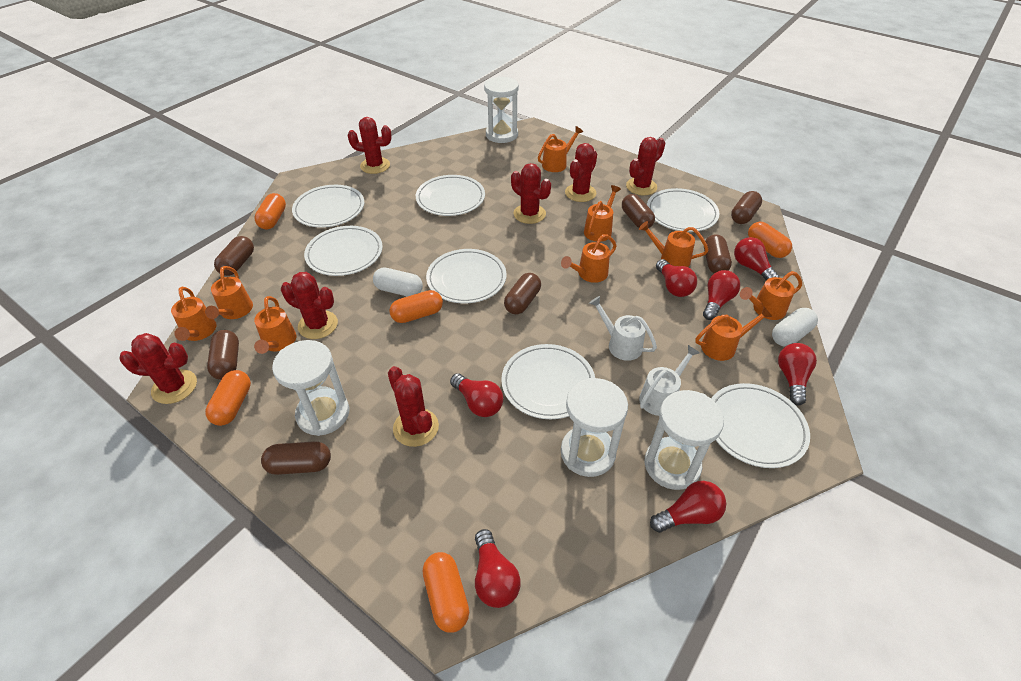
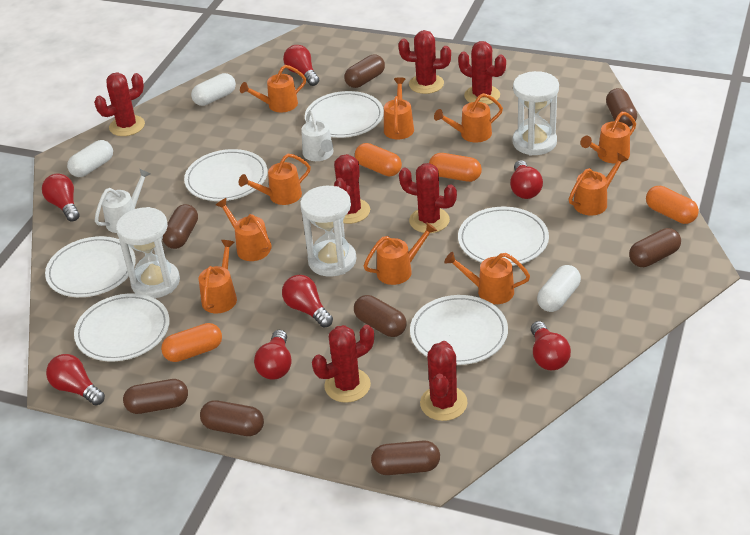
brown capsule: [207,330,239,380] [214,236,254,276] [261,441,331,475] [504,273,541,314] [622,194,655,228] [704,234,732,273] [731,191,762,224] = 7 -> [123,379,188,414] [162,204,198,249] [200,400,264,436] [344,54,385,88] [354,295,407,337] [371,441,440,475] [606,88,637,127] [629,228,681,267] = 8
orange capsule: [205,370,251,426] [254,193,286,230] [389,290,443,323] [423,552,469,633] [748,222,792,258] = 5 -> [161,323,222,362] [355,143,402,176] [429,153,482,182] [646,186,699,224] = 4
orange watering can: [171,287,216,341] [205,266,253,319] [254,296,296,354] [538,126,583,172] [561,234,617,283] [584,185,621,242] [639,221,709,267] [695,307,773,361] [740,271,802,320] = 9 -> [199,240,237,314] [216,198,272,261] [239,154,311,205] [240,65,306,112] [364,222,437,285] [384,77,414,139] [434,93,503,143] [444,252,530,304] [569,153,628,216] [580,112,636,163] = 10
white capsule: [373,267,423,297] [772,308,818,346] = 2 -> [67,140,113,177] [191,73,236,106] [537,265,581,312] = 3
white hourglass: [272,340,349,436] [484,76,519,143] [561,378,628,477] [644,390,724,490] = 4 -> [116,207,180,298] [300,186,357,277] [512,71,559,156] = 3
white plate: [292,185,364,228] [304,226,383,276] [416,175,485,216] [426,249,506,303] [501,344,595,419] [647,188,720,232] [711,383,810,468] = 7 -> [45,236,136,297] [74,293,170,361] [184,149,268,201] [305,91,384,138] [410,295,508,365] [458,207,549,266] = 6

